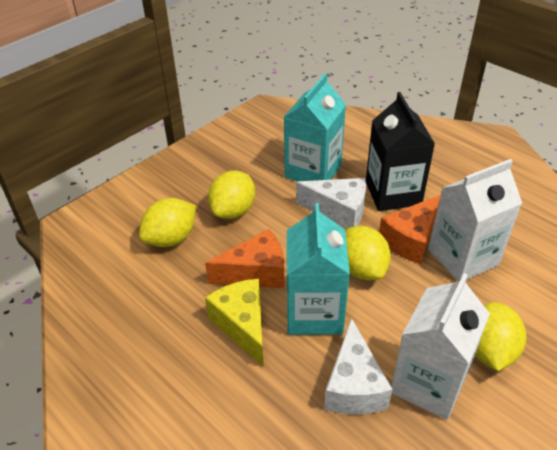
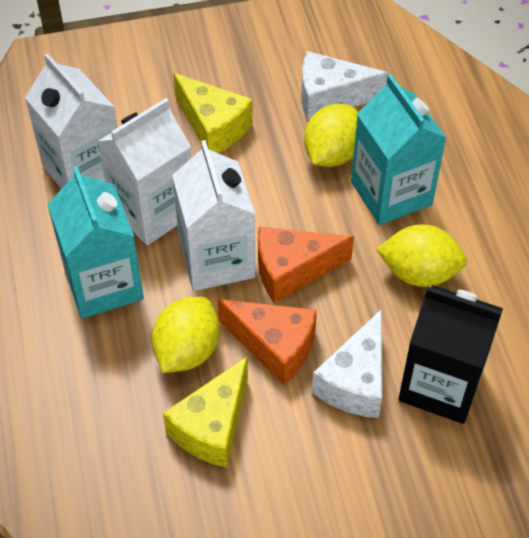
white carton: [391,273,490,420] [428,159,522,282] = 2 -> [25,53,117,189] [97,98,191,245] [172,140,255,291] = 3
yellow cheese: [205,278,264,367] = 1 -> [163,357,248,468] [173,73,253,153] = 2
yellow lemon: [139,198,196,247] [208,171,255,219] [345,226,391,280] [475,302,526,371] = 4 -> [152,297,220,373] [304,104,358,167] [376,224,467,287] = 3

